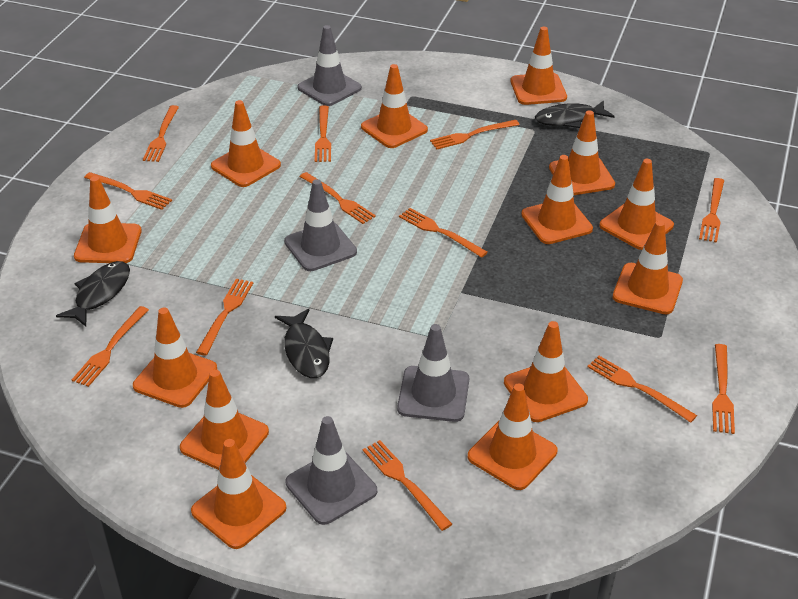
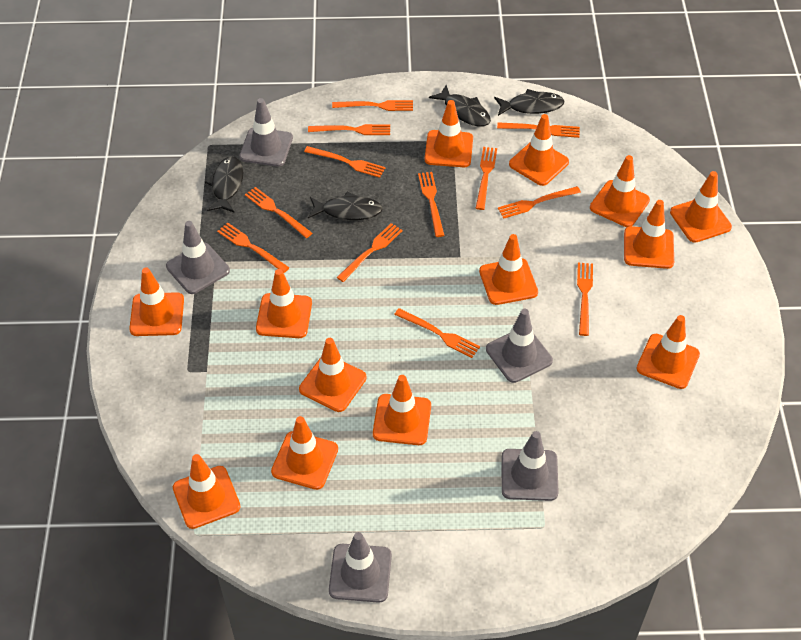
black fish: [56,261,130,327] [275,309,333,378] [535,101,615,128] = 3 -> [205,157,243,212] [308,191,383,220] [429,85,491,127] [494,89,564,116] = 4
grey traffic cone: [284,179,357,271] [286,416,377,525] [298,25,362,106] [397,324,469,422] = 4 -> [166,221,230,294] [239,98,293,167] [329,532,392,603] [486,309,553,383] [502,431,559,501] = 5

